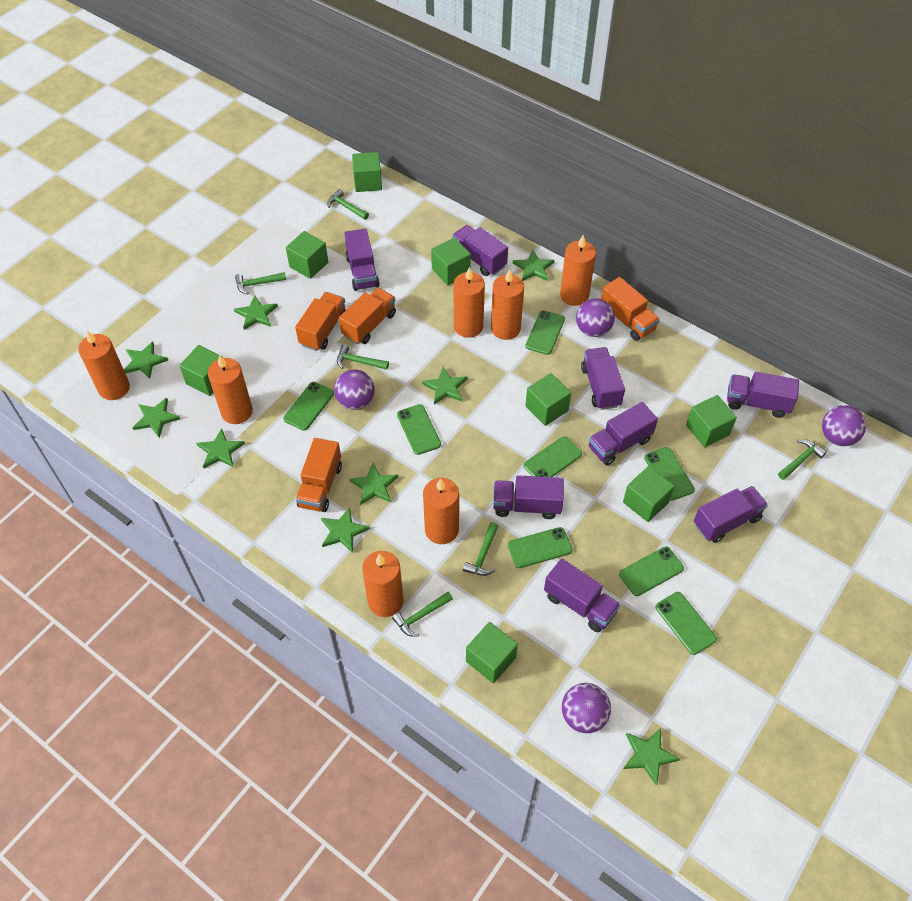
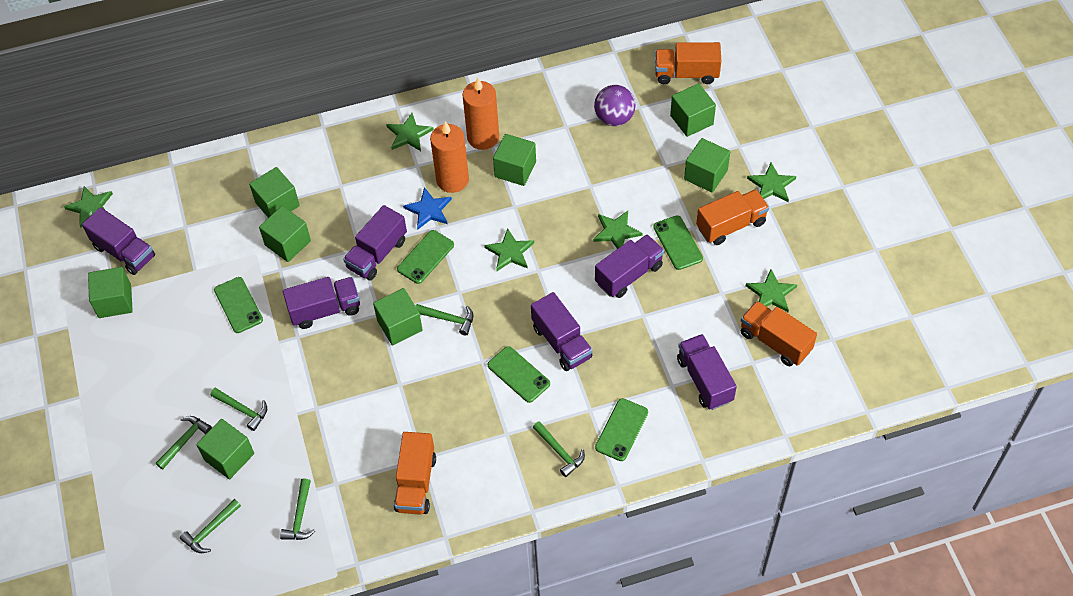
blue star: none = 0 -> [403,187,452,229] = 1
green phone: [283,382,334,431] [397,404,441,455] [508,527,572,568] [523,436,582,477] [525,310,565,355] [619,546,684,596] [644,447,695,501] [656,592,717,655] = 8 -> [214,277,263,333] [397,230,454,284] [487,346,550,403] [595,398,648,461] [653,215,703,270] = 5
green star: [124,342,168,379] [132,398,180,438] [196,428,245,468] [234,295,278,330] [321,507,370,553] [350,463,398,505] [422,367,467,404] [513,250,555,281] [623,728,680,786] = 9 -> [64,186,113,228] [386,113,434,151] [484,228,534,271] [593,211,643,249] [746,269,797,312] [747,163,796,202] = 6
orange candle: [78,330,130,400] [208,355,253,424] [362,551,404,617] [423,478,459,544] [454,267,485,338] [491,269,524,340] [560,235,596,306] = 7 -> [430,121,469,193] [462,77,499,150] = 2
purple ball: [334,369,375,410] [562,683,611,733] [576,298,615,337] [822,405,866,446] = 4 -> [594,85,636,126] = 1
purple truck: [344,228,380,291] [452,225,508,276] [493,476,564,519] [544,558,621,632] [581,347,625,410] [589,402,658,465] [694,486,768,543] [727,372,799,418] = 8 -> [82,207,155,275] [283,277,360,329] [343,205,407,280] [531,292,592,371] [595,234,664,298] [677,334,737,410] = 6

